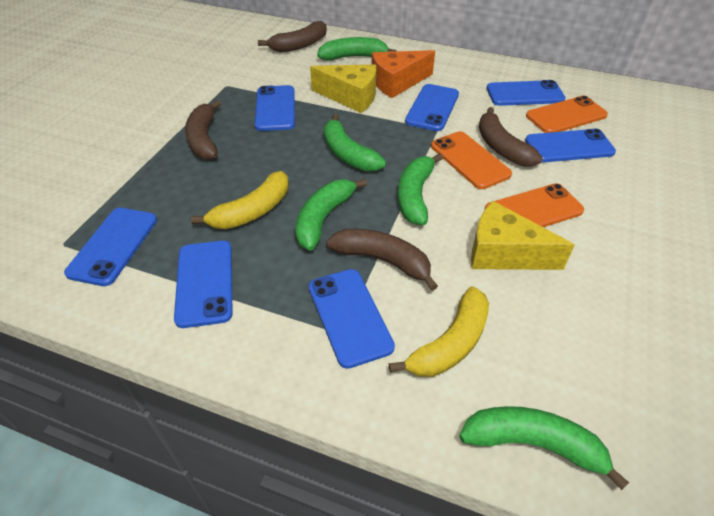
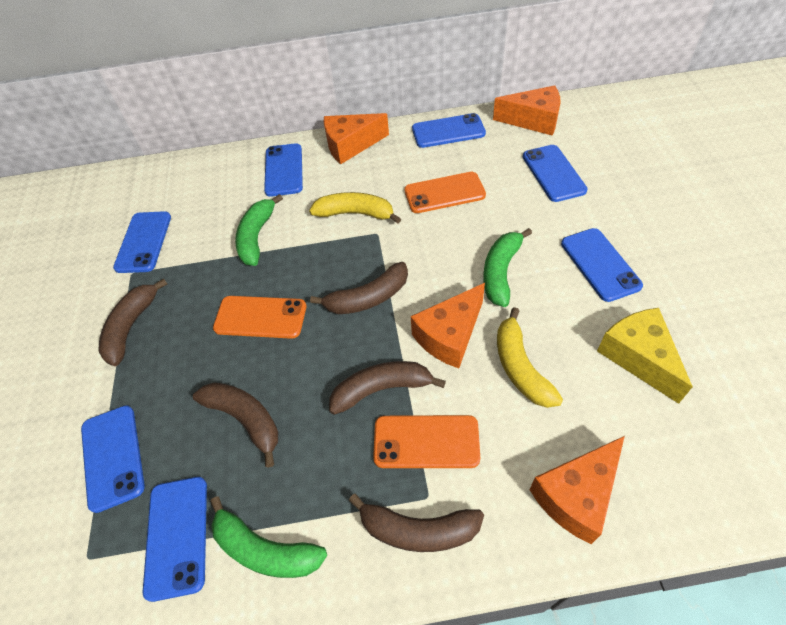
brown banana: [185,100,221,160] [258,21,327,52] [326,229,438,291] [479,107,543,167] = 4 -> [98,278,167,366] [193,382,278,468] [310,262,408,314] [329,361,446,415] [349,493,484,552] = 5
green banana: [295,178,367,251] [317,37,397,60] [324,114,386,172] [398,153,443,225] [459,406,629,490] = 5 -> [210,497,327,578] [235,194,283,266] [483,228,532,307] = 3
orange cheese: [372,50,435,98] = 1 -> [324,113,389,164] [411,283,485,368] [493,85,561,136] [530,436,625,544] = 4
yellow cheese: [310,64,376,113] [471,201,574,270] = 2 -> [597,308,693,404] = 1

